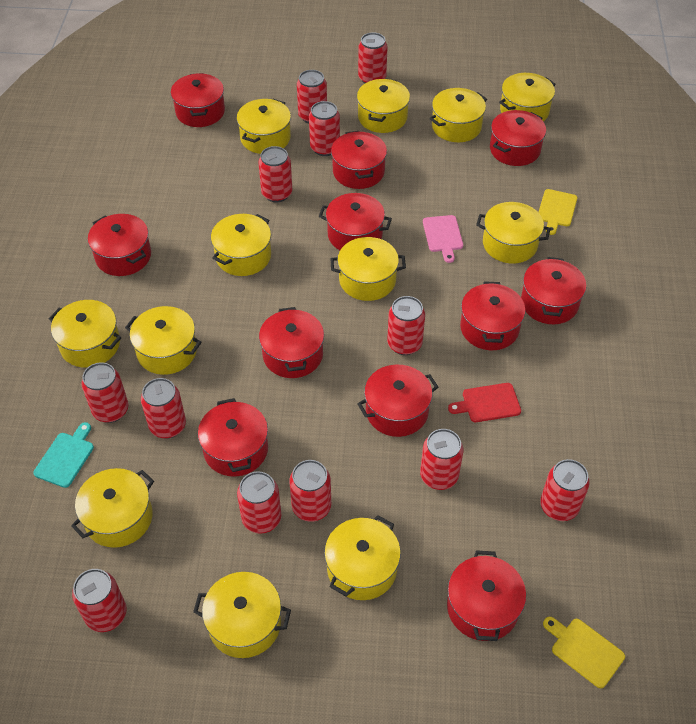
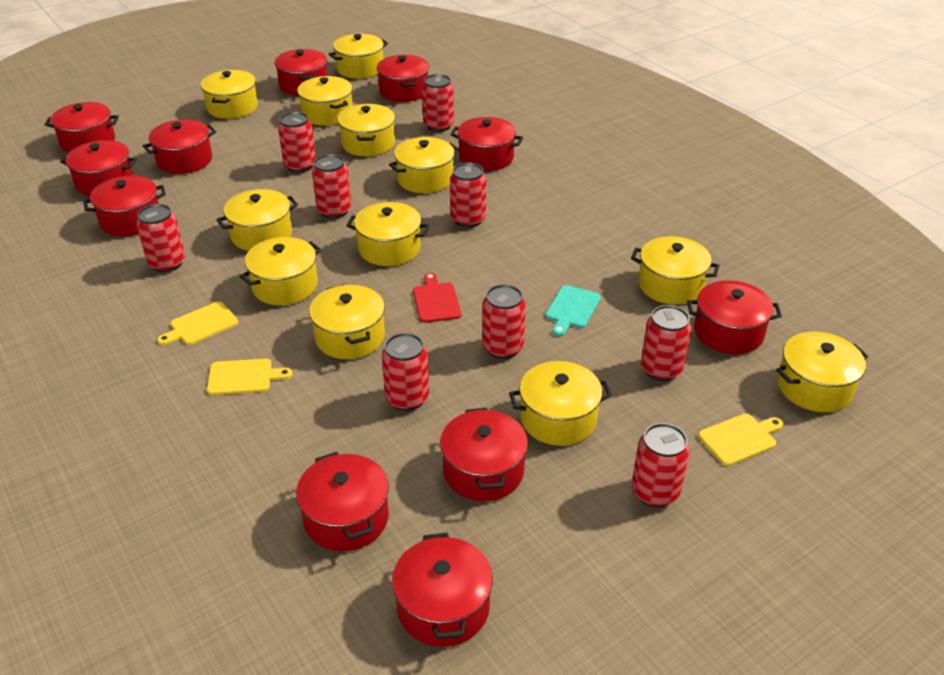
pink cutting board: [423,215,463,263] = 1 -> none = 0
red can: [72,569,127,632] [81,362,128,423] [141,378,186,439] [237,471,281,534] [258,146,292,202] [289,460,331,522] [297,70,327,124] [309,101,340,156] [358,32,388,84] [387,296,425,355] [420,429,463,490] [540,459,590,521] = 12 -> [136,204,185,272] [278,112,316,173] [312,154,351,219] [382,333,429,411] [422,74,454,132] [450,162,486,228] [482,284,526,359] [632,423,690,508] [641,305,692,381] = 9
yellow cutting board: [538,189,577,235] [543,617,625,688] = 2 -> [157,301,238,345] [207,359,293,395] [698,414,783,466] = 3

